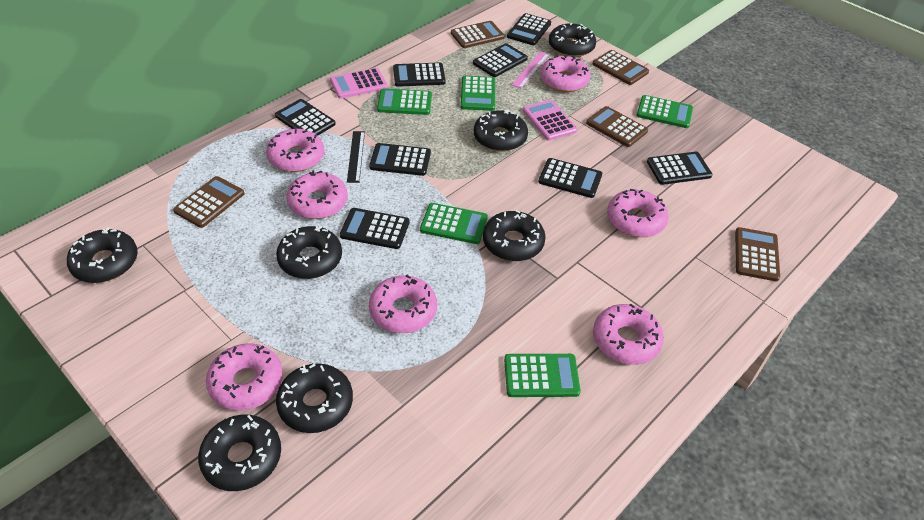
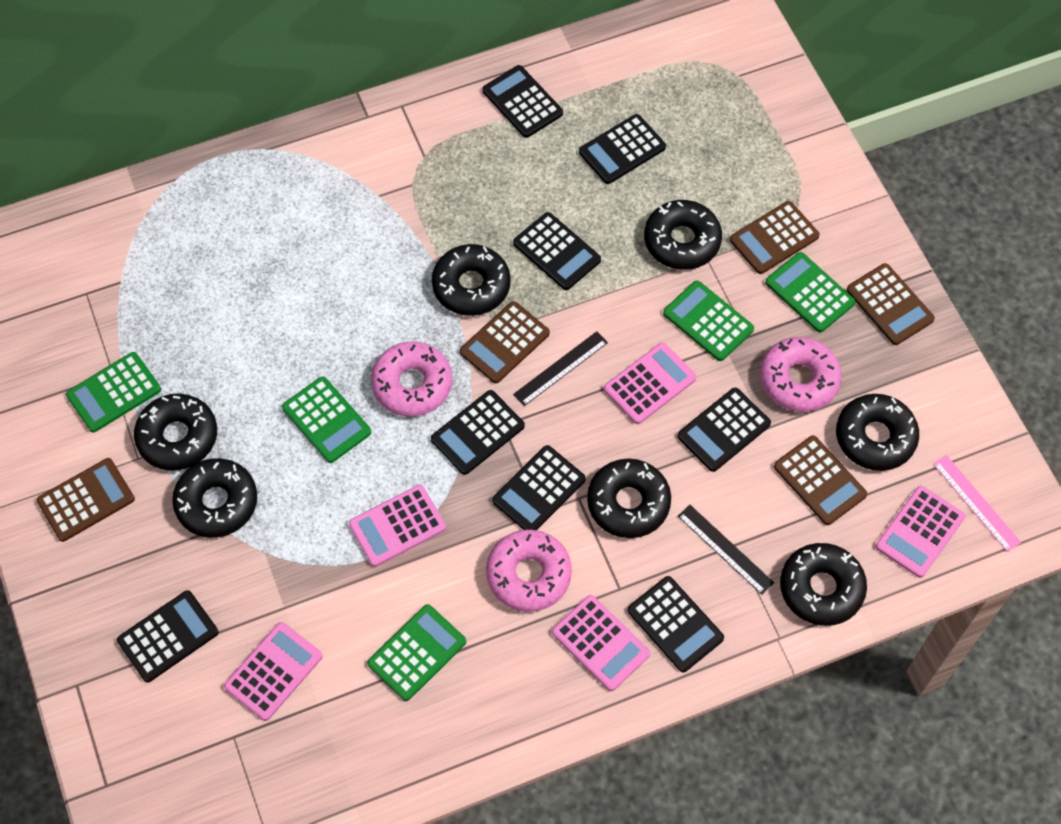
black ruler: [347,131,365,183] = 1 -> [513,331,608,406] [678,505,774,595] = 2
pink calculator: [330,68,388,99] [523,100,578,140] = 2 -> [224,622,323,721] [349,485,446,567] [552,595,650,691] [604,342,696,424] [875,486,965,578] = 5
pink donut: [206,343,283,411] [266,129,324,172] [287,170,348,219] [369,275,437,333] [540,55,590,92] [593,303,664,365] [607,189,669,237] = 7 -> [371,342,452,416] [486,530,572,612] [760,337,842,412] = 3

